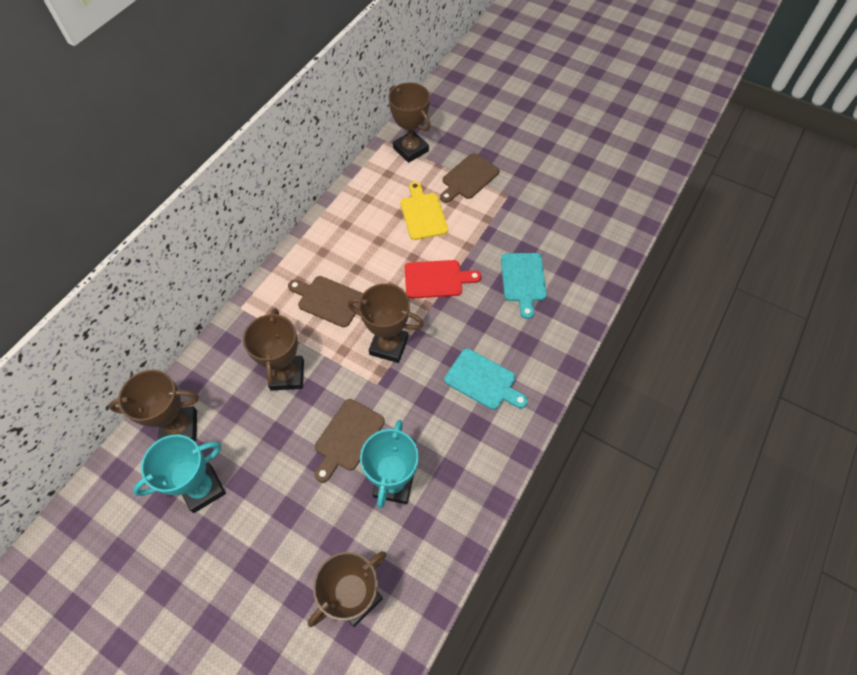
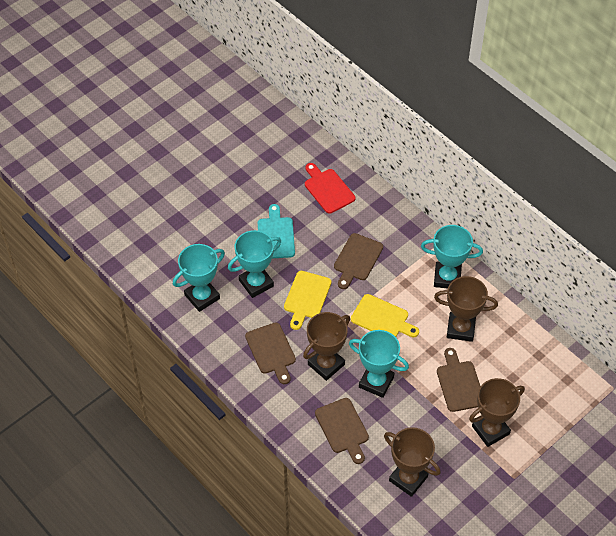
brown cutting board: [288,276,363,327] [315,399,385,483] [440,153,500,203] = 3 -> [245,322,296,384] [315,398,369,464] [334,233,383,289] [437,348,480,412] = 4
brown trophy: [108,370,199,441] [243,308,304,390] [308,551,386,627] [348,283,424,363] [388,82,431,163] = 5 -> [303,312,350,381] [384,427,441,497] [434,276,498,342] [469,378,525,447] = 4
turquoise cutting board: [444,349,528,410] [501,253,547,319] = 2 -> [258,204,295,258] = 1
turquoise trophy: [133,435,226,513] [360,420,419,509] = 2 -> [173,244,225,312] [228,230,281,298] [349,330,409,398] [421,225,483,288] = 4
yellow cutting board: [400,181,448,240] = 1 -> [284,271,331,330] [351,294,419,337] = 2

